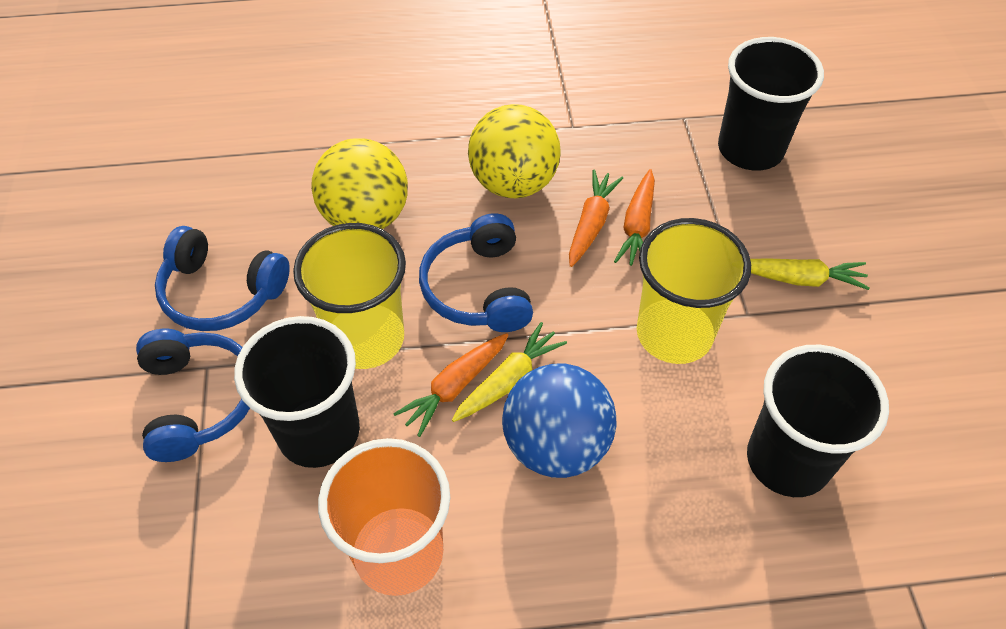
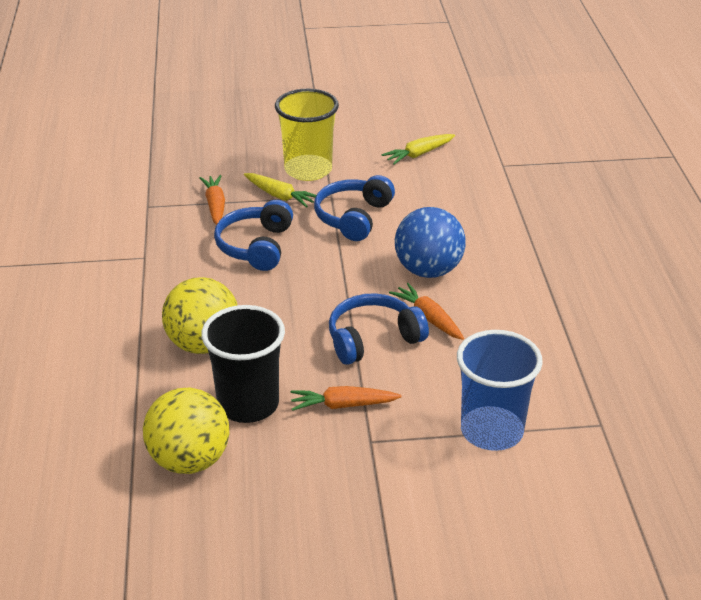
black cup: [234,316,360,468] [718,37,824,171] [747,345,889,497] = 3 -> [201,305,285,423] = 1
blue cup: none = 0 -> [457,330,543,451] = 1
orange cup: [318,438,450,596] = 1 -> none = 0
yellow cup: [293,223,406,369] [637,218,751,364] = 2 -> [275,89,339,181] = 1

